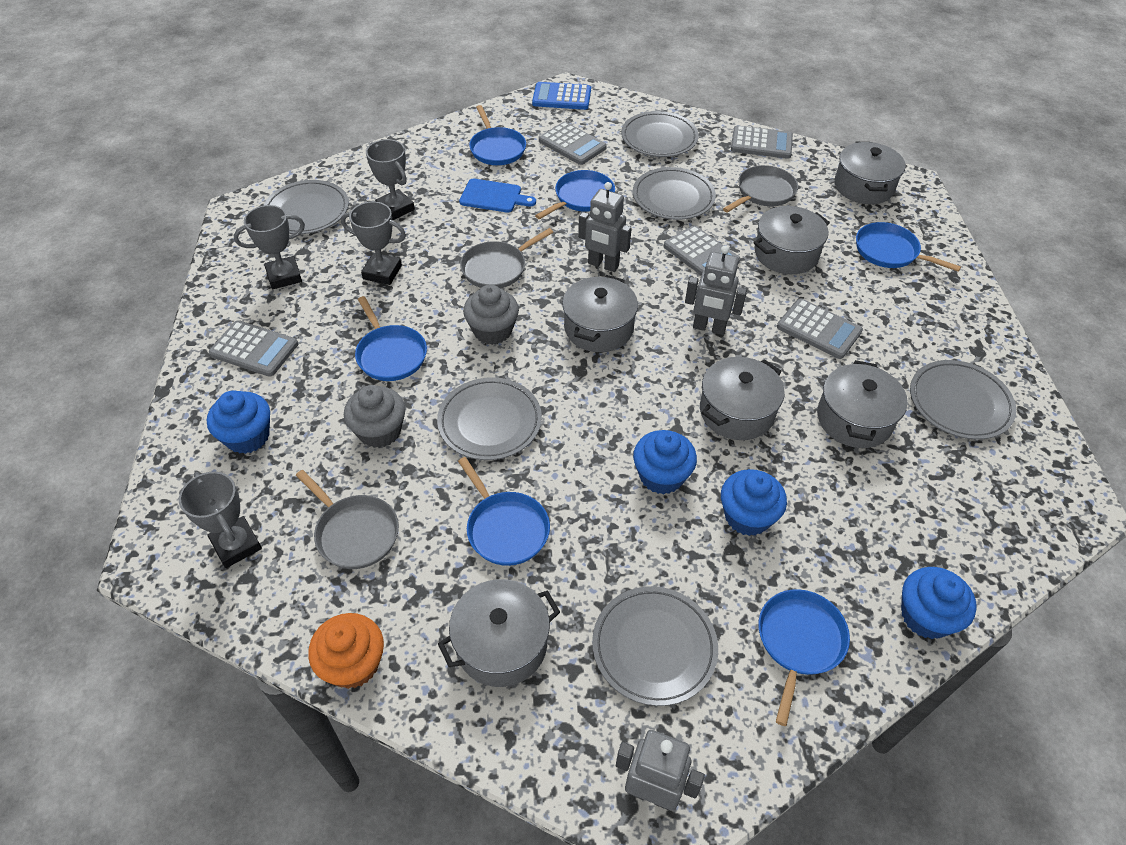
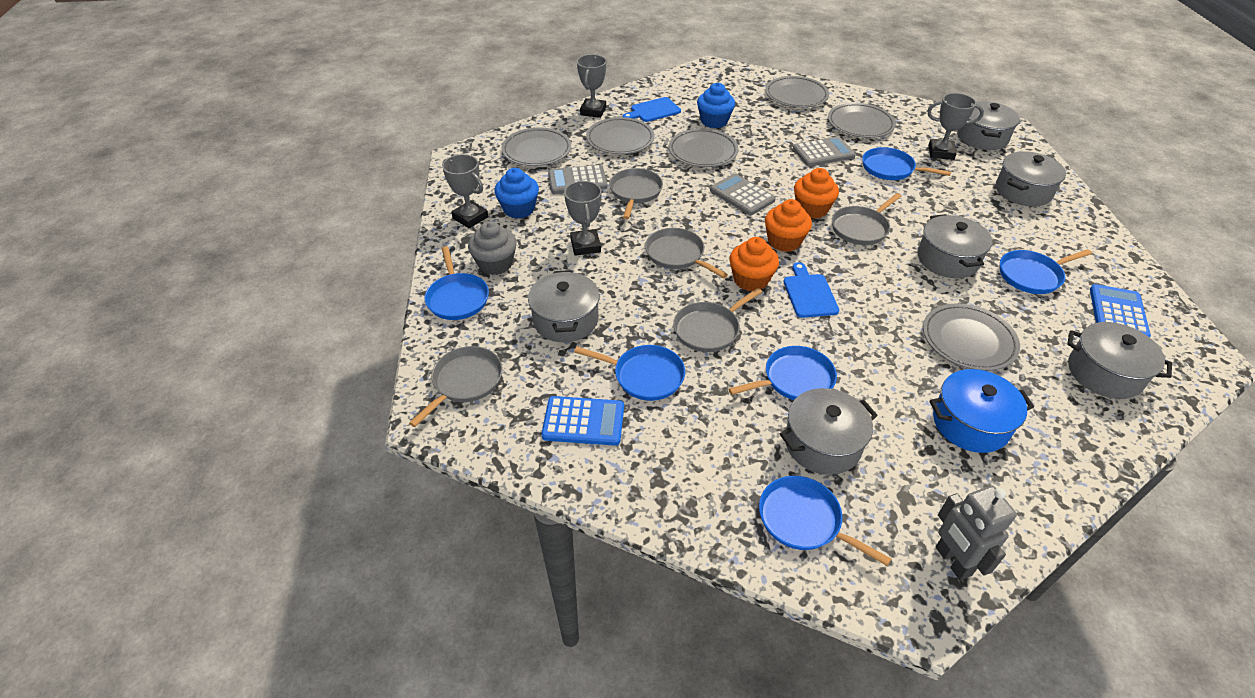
blue calculator: [532,82,591,110] = 1 -> [541,396,624,446] [1090,284,1151,337] = 2
blue cupcake: [207,390,270,454] [633,430,697,494] [721,469,787,536] [901,567,977,639] = 4 -> [494,168,539,218] [697,83,735,128] = 2
blue cutting board: [459,179,536,212] = 1 -> [623,97,681,122] [783,262,839,318] = 2
blue pot: none = 0 -> [929,369,1034,453] = 1
grey calculator: [209,320,298,377] [539,122,607,165] [664,225,740,275] [731,125,793,159] [777,298,863,359] = 5 -> [548,165,607,194] [710,173,776,215] [793,136,856,166] = 3
grey cupcake: [344,385,406,448] [463,285,519,345] = 2 -> [468,221,517,275] = 1
grey pan: [296,470,399,569] [460,228,553,289] [723,165,798,213] = 3 -> [409,346,502,427] [609,168,663,219] [645,228,728,278] [673,288,762,352] [832,193,901,245] = 5
grey robot: [578,182,632,272] [616,730,705,811] [685,246,747,335] = 3 -> [936,486,1017,580] = 1
orange cupcake: [308,613,384,689] = 1 -> [729,237,779,291] [765,199,812,252] [794,168,839,219] = 3

